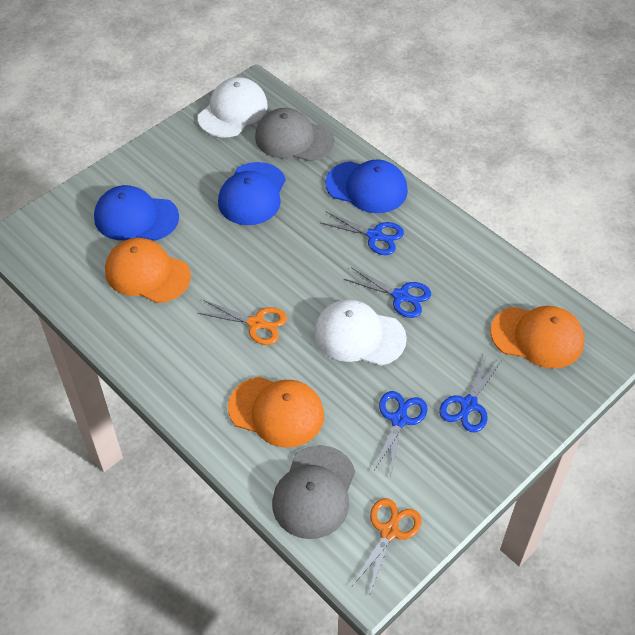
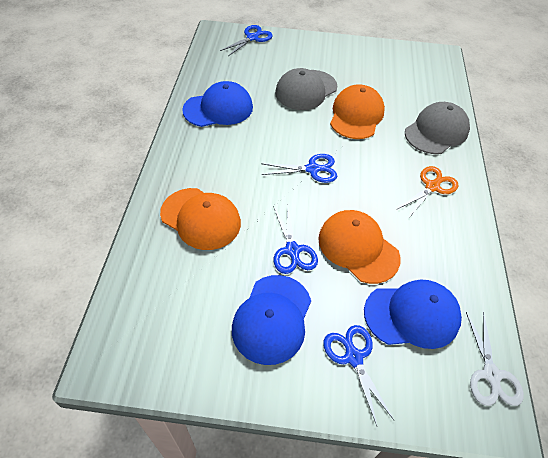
orange scissors: [198,300,287,345] [352,498,422,593] = 2 -> [398,166,459,219] = 1
white cap: [198,77,268,138] [314,299,407,366] = 2 -> none = 0
white scissors: none = 0 -> [466,311,524,406] = 1

